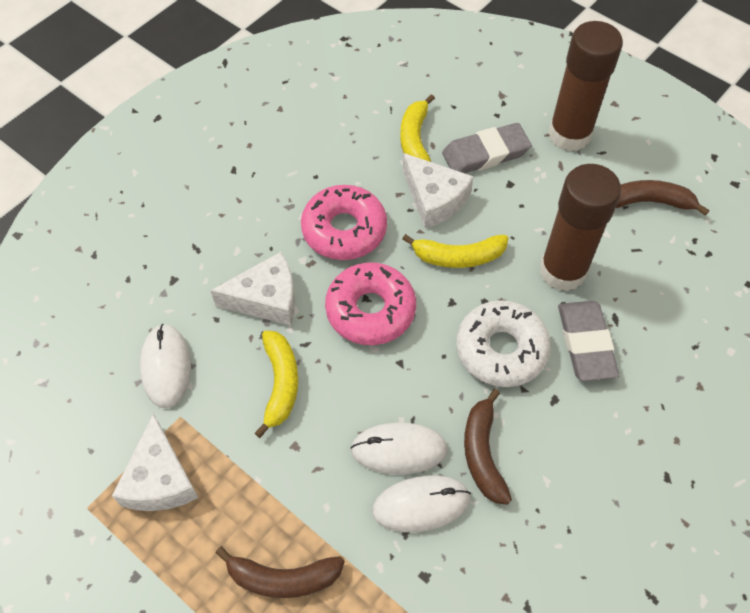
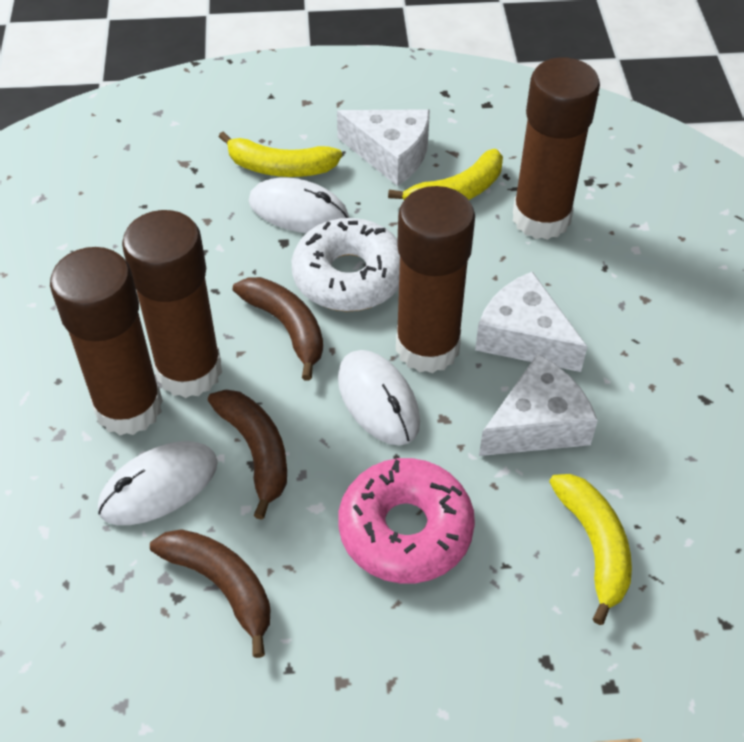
brown glue stick: [540,164,621,291] [548,21,623,151] = 2 -> [50,247,163,435] [122,210,222,398] [396,186,475,373] [513,58,600,240] = 4
grey eraser: [442,123,532,173] [558,301,620,381] = 2 -> none = 0
pink donut: [301,185,387,260] [325,262,416,345] = 2 -> [338,458,475,583] = 1

